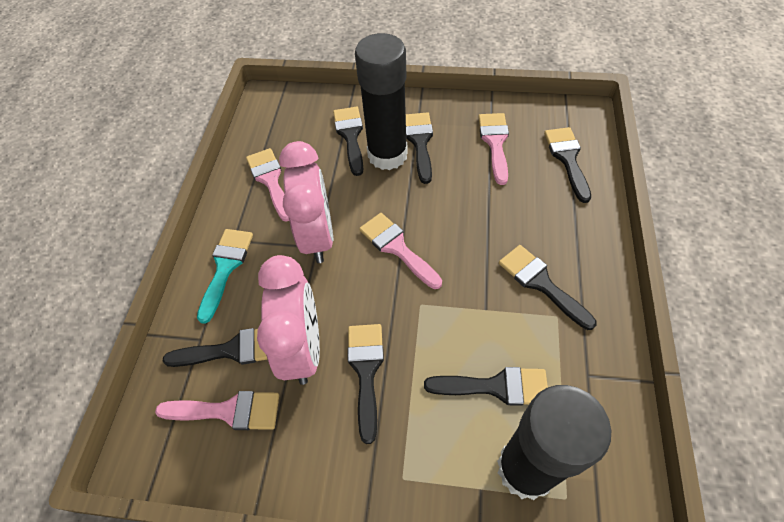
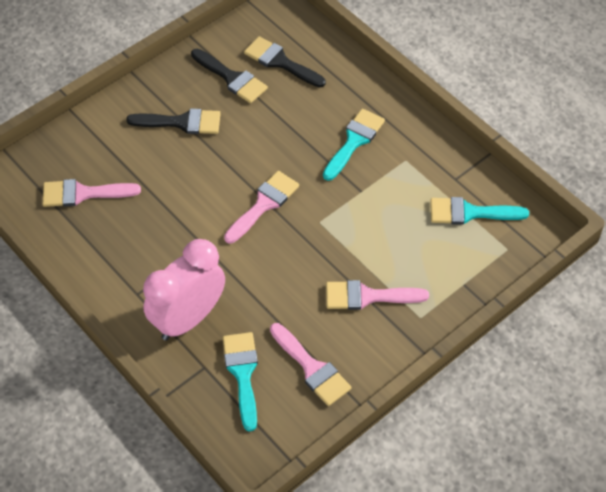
black brush: [163,328,268,367] [333,107,364,176] [347,324,384,444] [406,112,433,184] [424,367,548,406] [499,245,597,330] [544,127,591,203] = 7 -> [126,108,221,134] [191,49,268,103] [244,36,326,87] = 3
black glue stick: [355,33,408,170] [497,385,611,500] = 2 -> none = 0
pink clock: [257,255,320,385] [279,141,333,263] = 2 -> [143,239,225,340] = 1
turquoise brush: [197,229,253,324] = 1 -> [223,332,258,431] [323,109,385,181] [430,197,529,225] = 3

